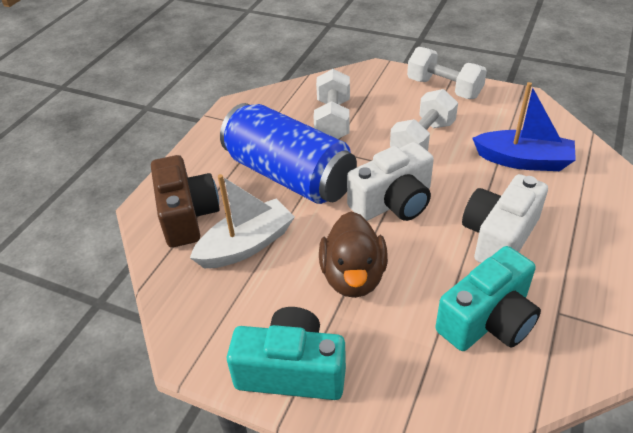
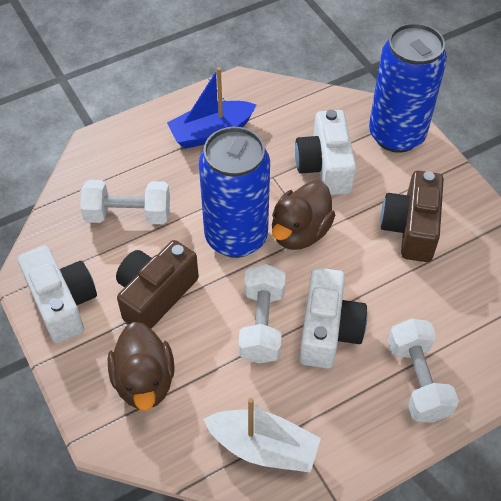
blue can: [220,103,357,204] = 1 -> [199,127,270,258] [369,23,447,153] = 2
brown camera: [151,155,220,247] = 1 -> [116,240,199,329] [381,171,444,262] = 2
brown duck: [319,211,388,298] = 1 -> [108,322,175,411] [272,180,335,250] = 2
turquoise camera: [227,307,346,400] [436,246,541,351] = 2 -> none = 0
white camera: [347,142,434,221] [462,174,548,263] = 2 -> [18,246,97,343] [295,110,356,195] [299,268,367,368] = 3

